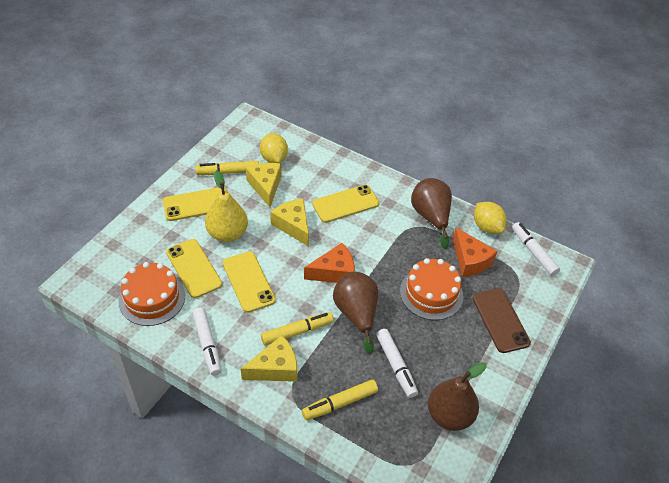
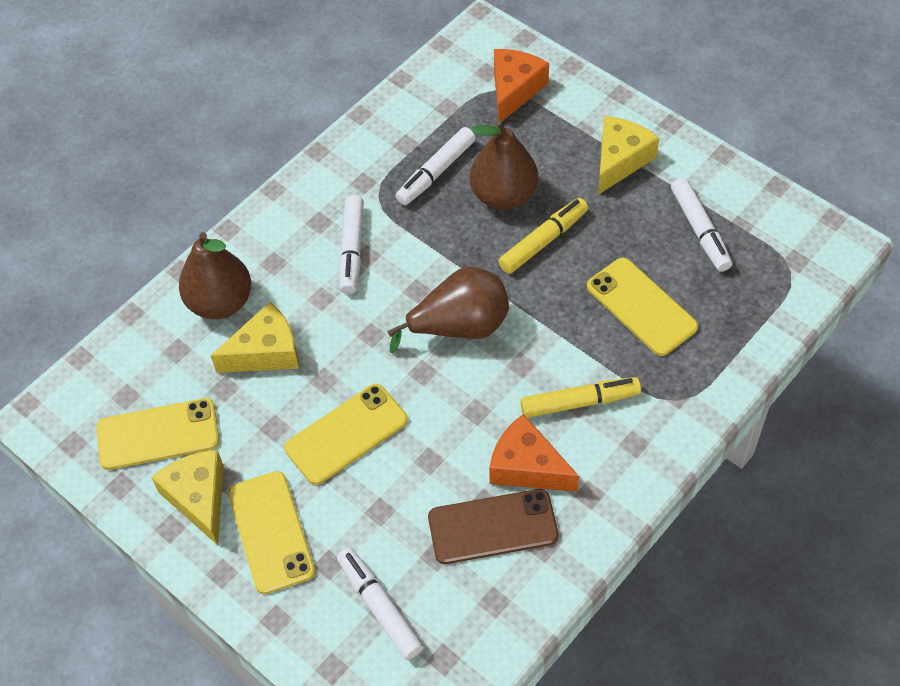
orange cake: [119,262,185,326] [400,258,463,320] = 2 -> none = 0
white marker: [192,308,222,376] [376,329,418,398] [512,222,560,276] = 3 -> [337,547,424,660] [339,195,364,294] [396,127,476,205] [671,178,732,272] = 4
yellow lemon: [260,133,288,163] [474,202,507,234] = 2 -> none = 0
yellow marker: [196,161,259,175] [261,312,334,346] [302,380,378,420] = 3 -> [498,198,588,274] [520,377,641,418] = 2
yellow pear: [205,170,248,242] = 1 -> none = 0

